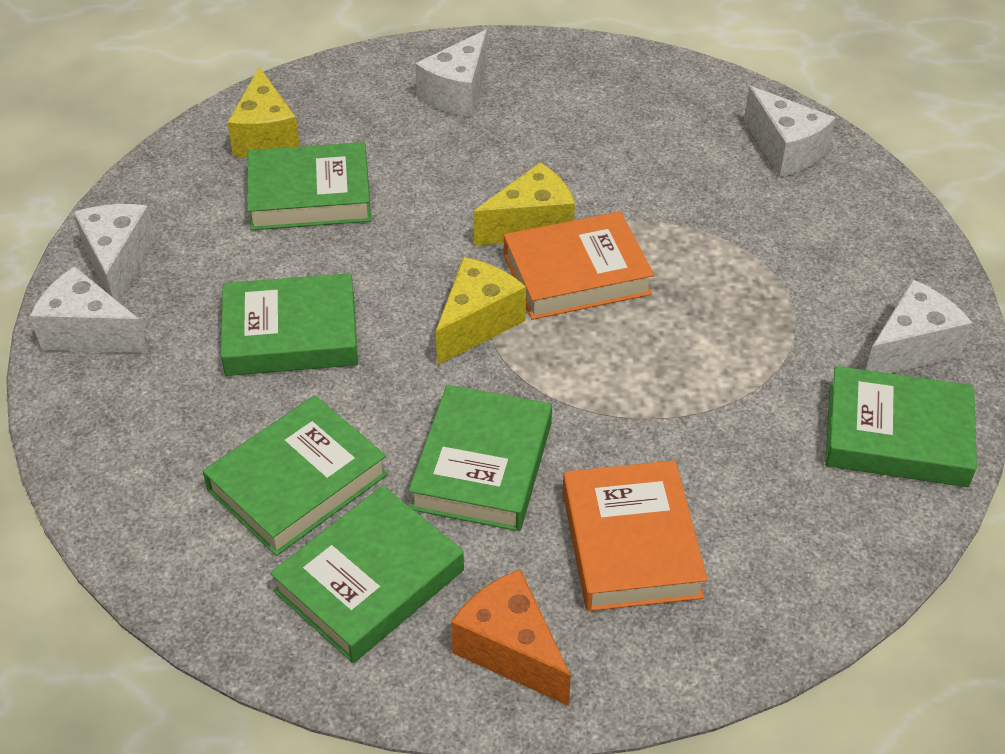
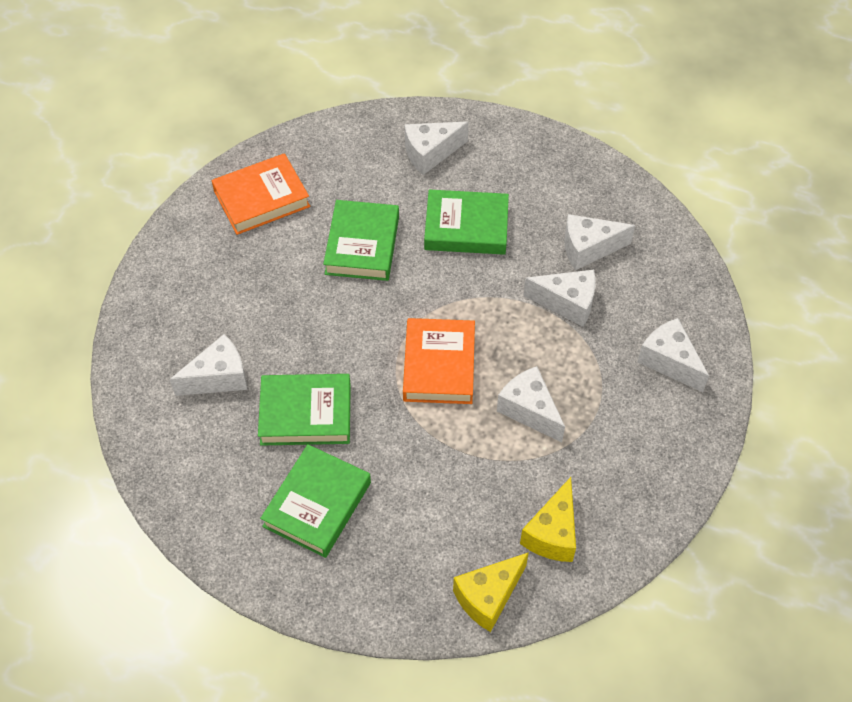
green book: [203,395,388,556] [221,273,358,376] [247,142,371,230] [270,485,464,663] [409,385,552,531] [825,366,977,487] = 6 -> [258,374,351,446] [260,444,371,558] [323,200,399,281] [424,189,509,255] = 4
orange cheese: [451,569,571,706] = 1 -> none = 0
white cheese: [30,267,148,353] [73,204,156,302] [415,30,487,117] [744,86,835,177] [866,279,973,374] = 5 -> [170,334,247,396] [405,122,469,175] [497,366,565,442] [524,270,595,327] [564,214,635,270] [638,318,709,392] = 6
yellow cheese: [227,67,300,158] [436,257,526,365] [473,162,575,246] = 3 -> [453,552,529,632] [520,477,576,562] = 2

